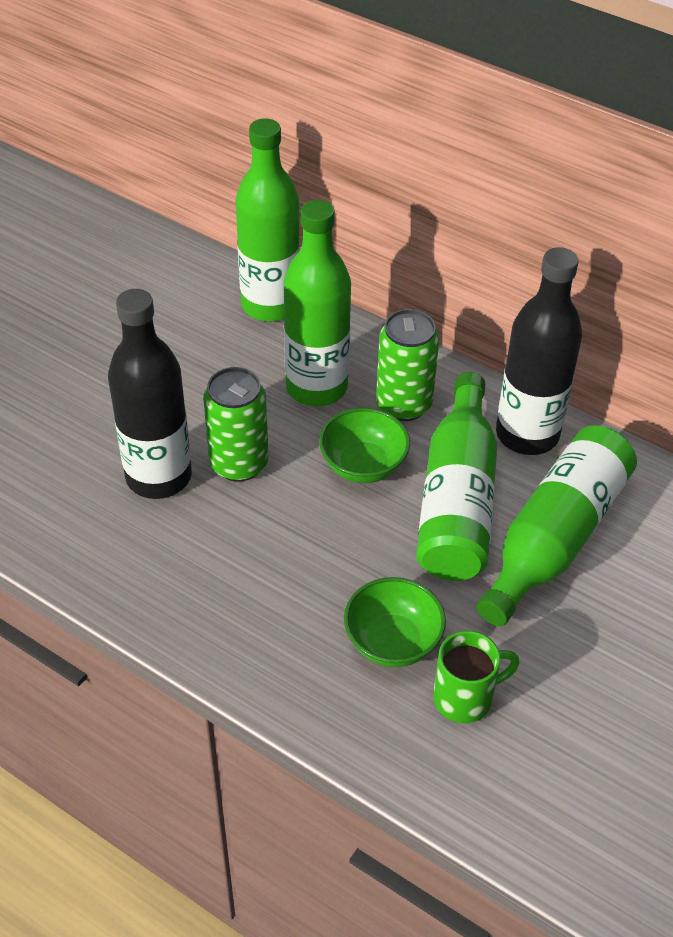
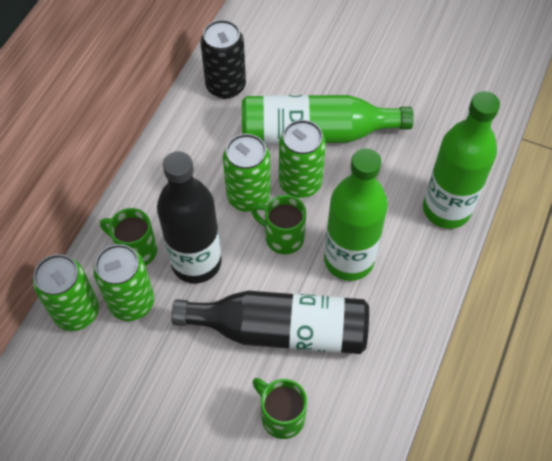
black can: none = 0 -> [200,20,246,99] = 1
green bottle: [236,118,300,322] [283,200,351,406] [416,372,497,581] [477,425,637,626] = 4 -> [242,95,414,144] [324,148,388,281] [423,91,500,229] = 3
green bowl: [319,408,410,483] [344,577,446,667] = 2 -> none = 0
green can: [203,367,269,482] [376,309,439,421] = 2 -> [33,254,99,331] [93,244,154,321] [223,134,271,212] [279,120,326,198] = 4
green mug: [433,631,519,723] = 1 -> [100,208,157,266] [251,195,306,255] [253,378,307,439] = 3

